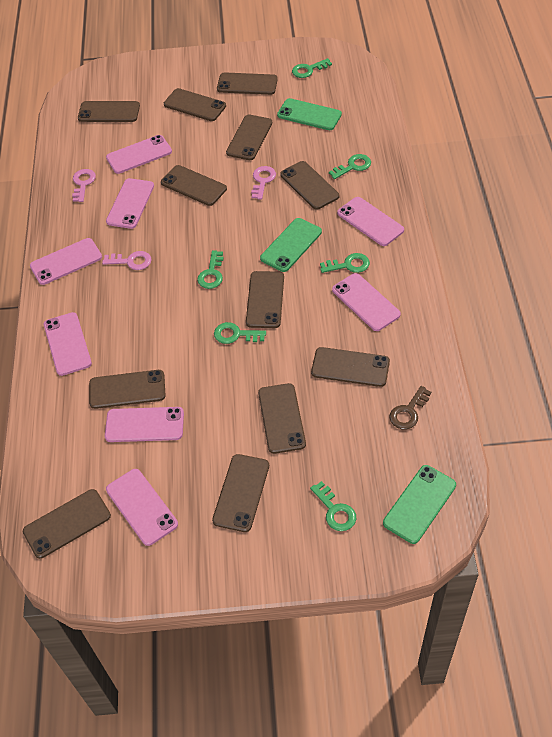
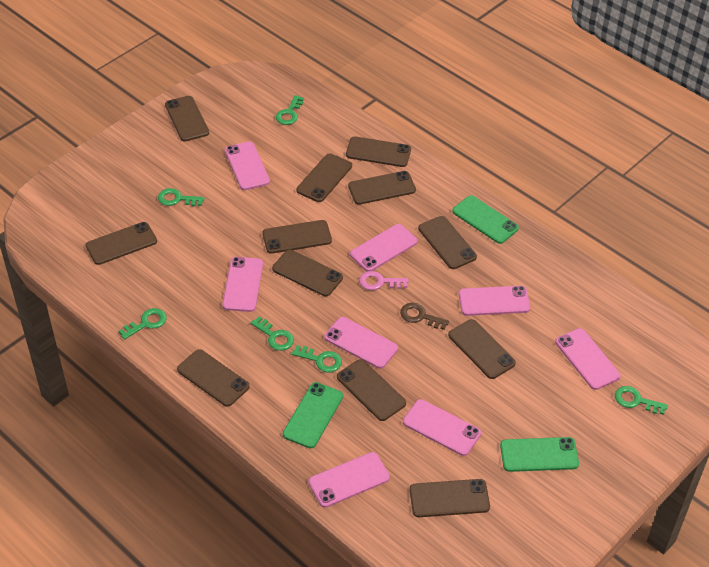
pink key: [72,169,96,202] [102,251,152,270] [251,166,276,200] = 3 -> [359,271,408,290] = 1

